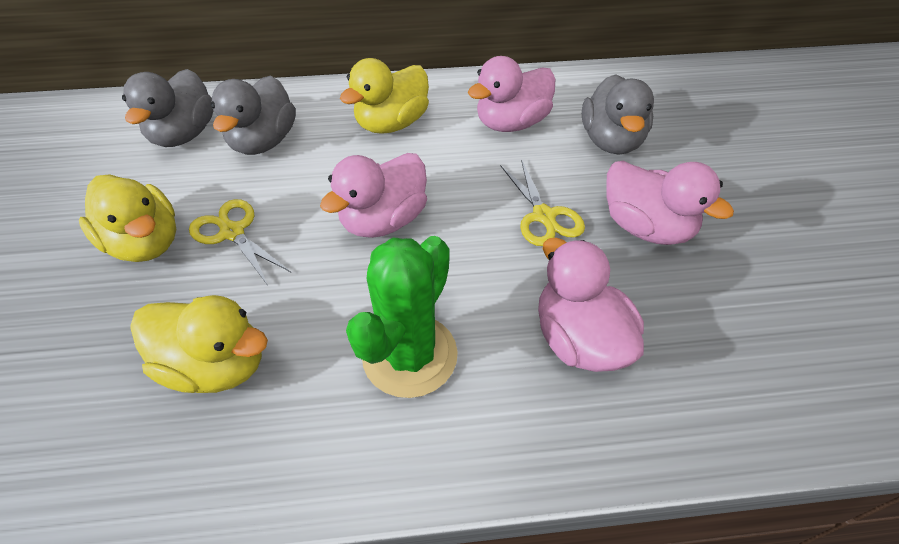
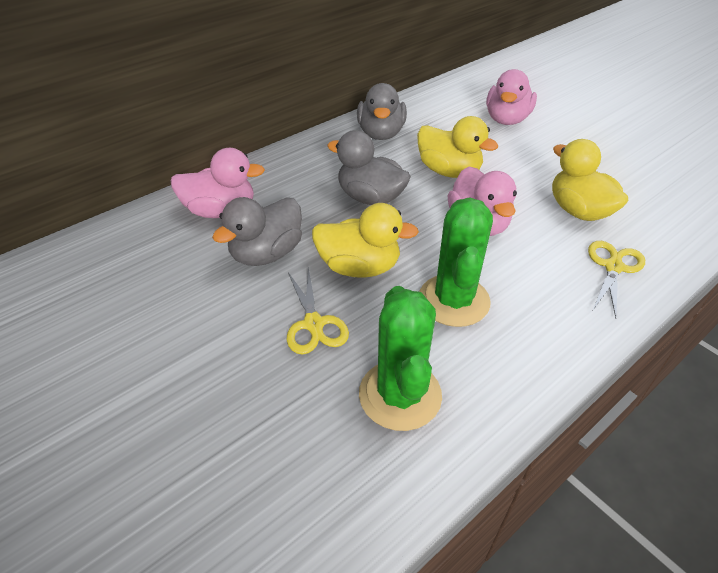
green cactus: [346,236,458,398] = 1 -> [359,286,442,431] [419,197,493,327] = 2
pink duck: [320,153,427,238] [468,56,556,132] [538,238,644,372] [606,161,734,245] = 4 -> [171,148,265,218] [448,167,517,236] [486,69,537,125] = 3

